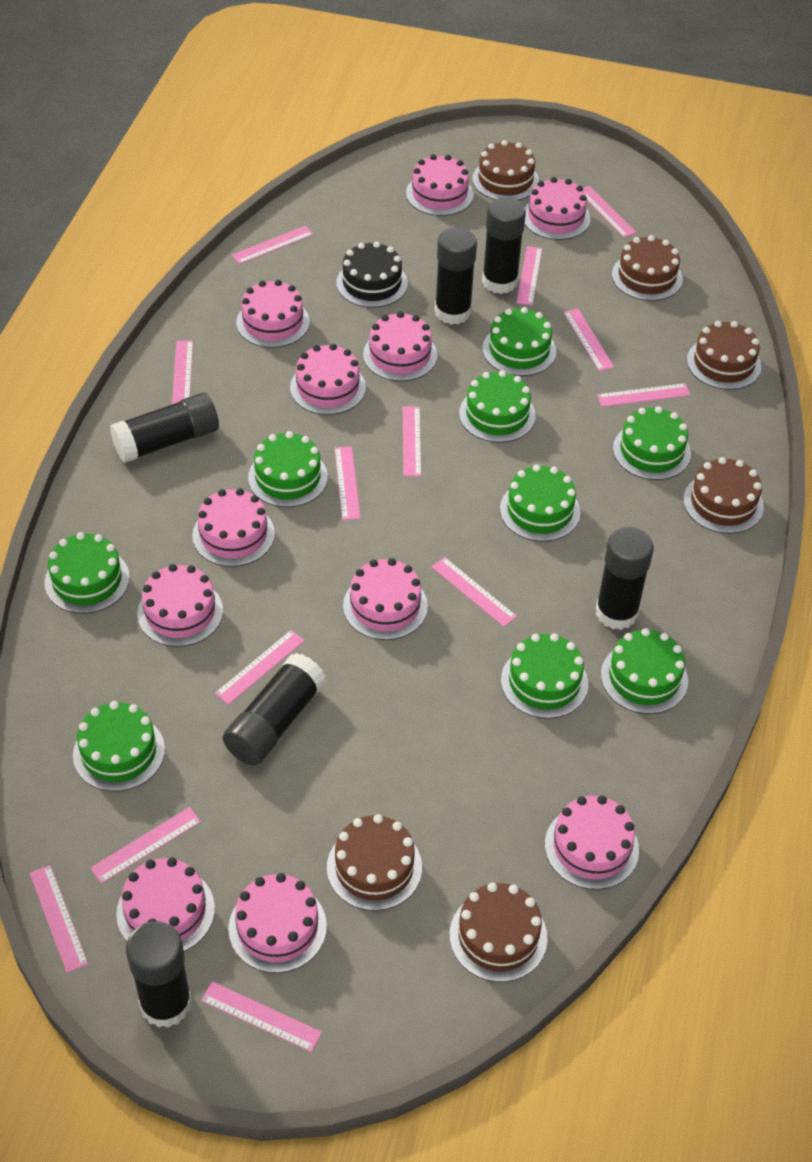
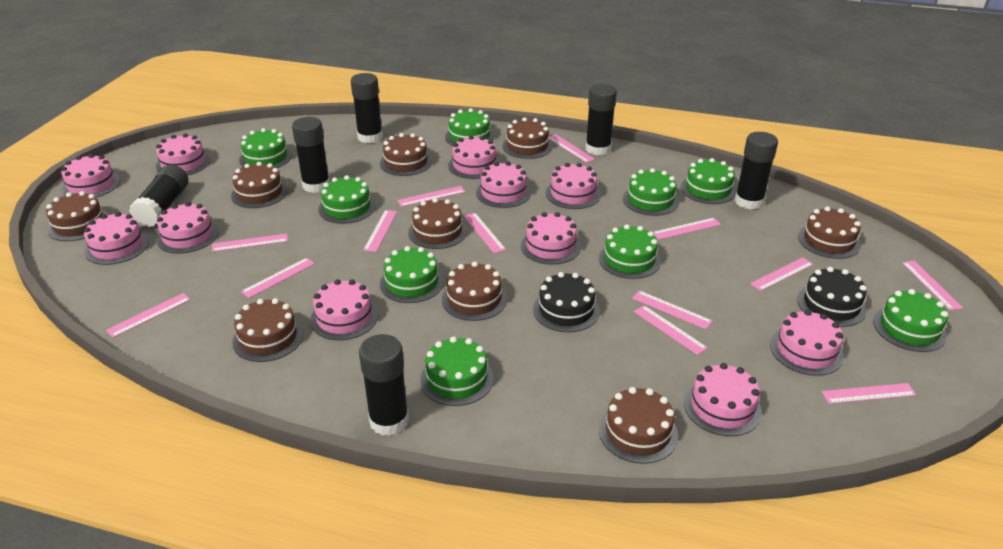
black cake: [336,241,408,308] = 1 -> [533,272,600,332] [797,267,867,327] = 2
brown cake: [327,814,422,911] [449,883,547,982] [472,140,539,200] [612,235,683,301] [683,457,764,534] [687,321,761,390] = 6 -> [46,191,109,241] [231,162,288,208] [232,298,304,362] [380,133,432,176] [408,198,467,249] [442,261,507,321] [502,117,553,159] [599,387,678,464] [798,207,861,259] = 9

